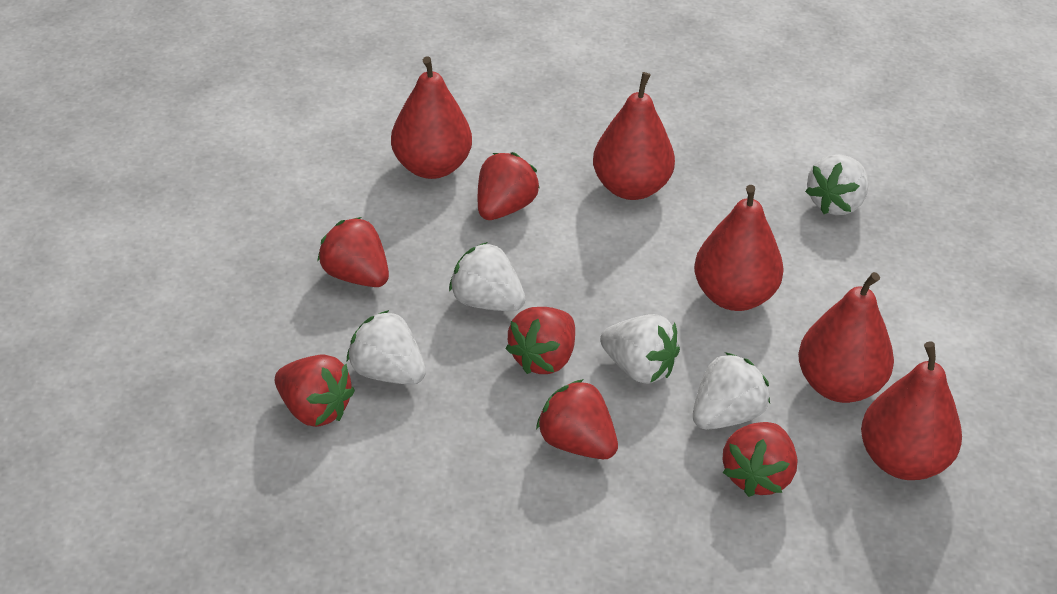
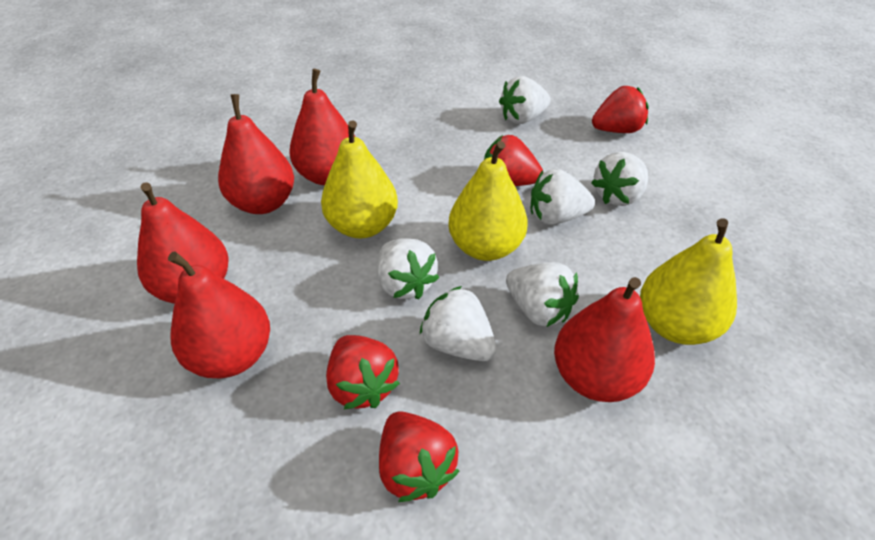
red strawberry: [275,355,355,427] [317,217,389,287] [478,152,540,220] [505,307,575,374] [536,379,618,459] [722,422,797,497] = 6 -> [326,335,400,409] [379,411,459,502] [484,135,543,186] [592,86,649,133] = 4
white strawberry: [347,310,426,384] [449,242,526,311] [600,314,680,384] [693,352,770,430] [805,154,869,215] = 5 -> [377,238,439,299] [420,286,497,361] [499,76,551,124] [506,262,579,327] [531,169,595,225] [591,152,648,206] = 6
yellow pear: none = 0 -> [321,121,398,238] [448,141,528,261] [640,218,737,345] = 3

